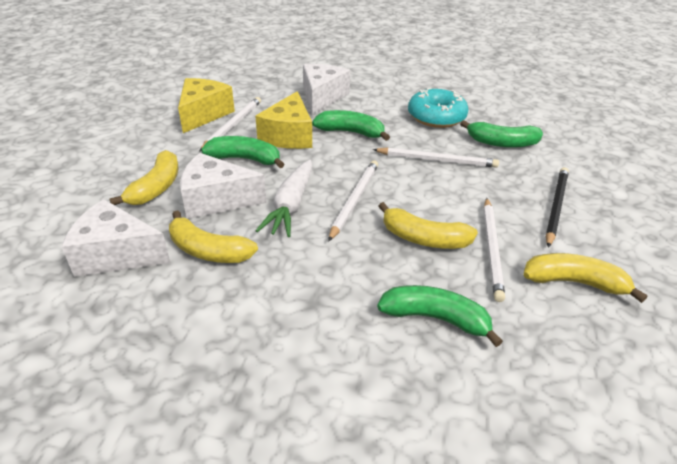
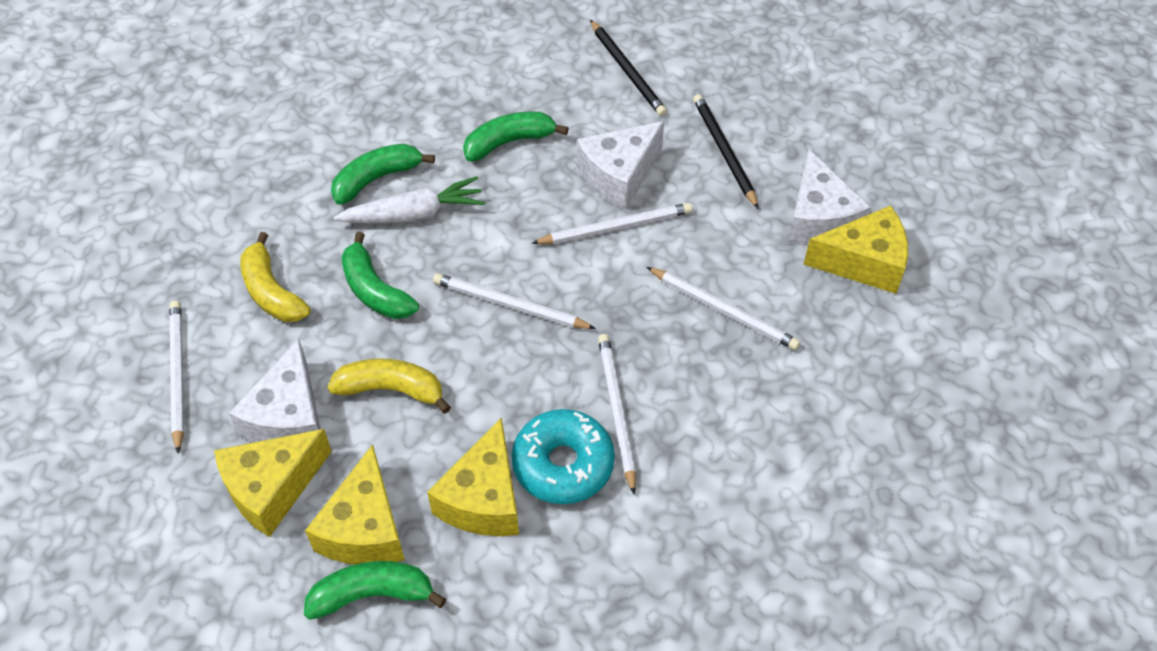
black pencil: [545,167,569,248] = 1 -> [590,20,667,116] [693,94,759,209] = 2
white pencil: [199,97,261,152] [328,160,378,242] [373,147,499,168] [484,198,505,302] = 4 -> [169,301,184,454] [433,273,596,329] [531,203,692,244] [598,334,636,495] [647,267,800,350] = 5
yellow banana: [109,150,179,205] [169,211,258,263] [378,202,478,249] [524,253,648,303] = 4 -> [240,232,311,322] [327,358,451,414] = 2
yellow cheese: [178,78,235,133] [255,91,312,149] = 2 -> [214,429,332,537] [305,444,405,564] [427,417,519,536] [803,205,908,294] = 4

